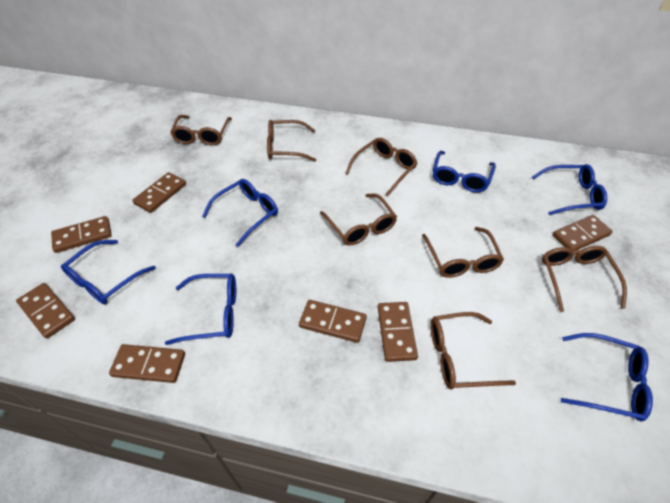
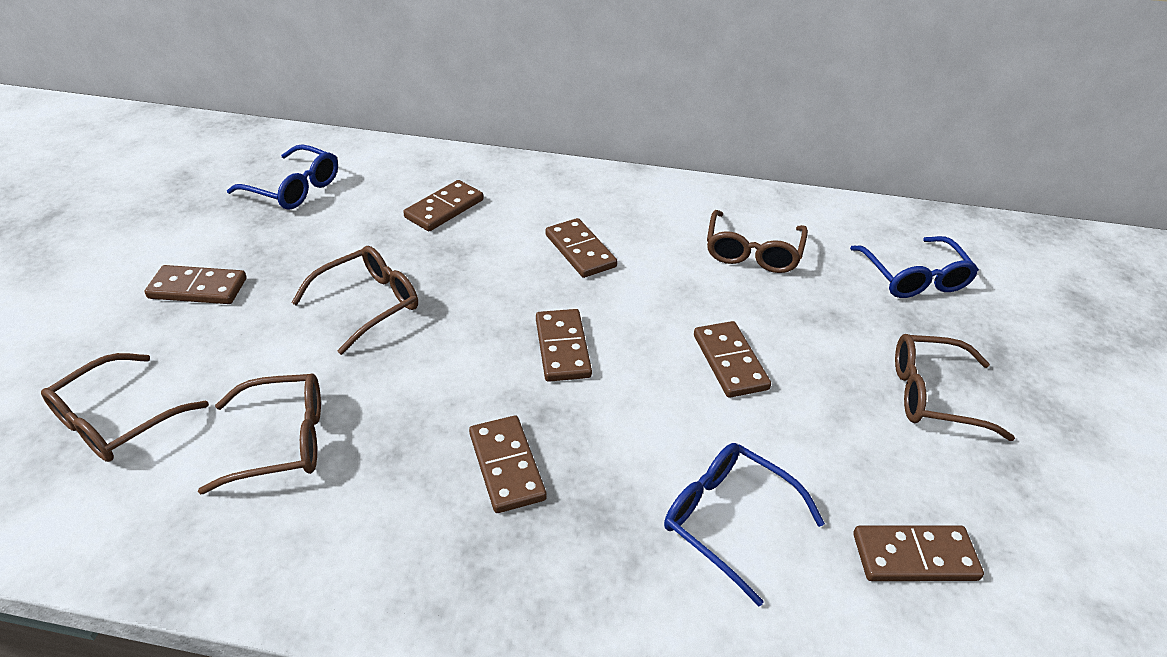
blue glasses: [61,240,156,304] [165,274,236,345] [202,179,278,247] [433,151,496,193] [532,164,607,215] [561,333,653,422] = 6 -> [227,144,338,210] [664,443,825,606] [850,236,979,298] = 3
brown glasses: [170,115,232,145] [267,120,316,162] [320,194,397,245] [345,138,417,197] [422,227,504,278] [430,312,516,390] [542,246,627,312] = 7 -> [41,353,209,462] [198,373,321,494] [291,246,418,355] [707,210,808,273] [895,334,1015,441] = 5

